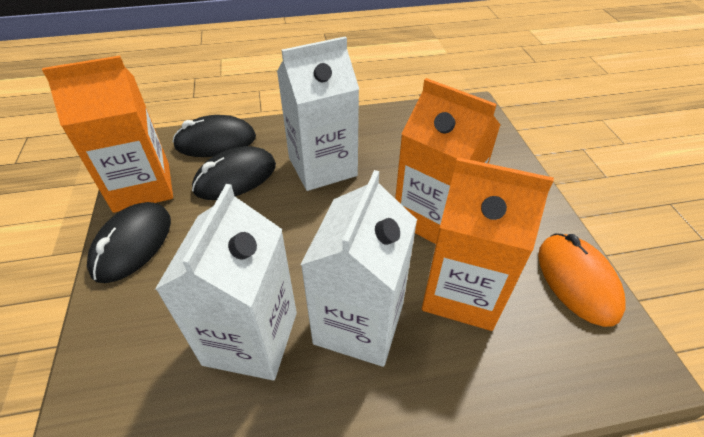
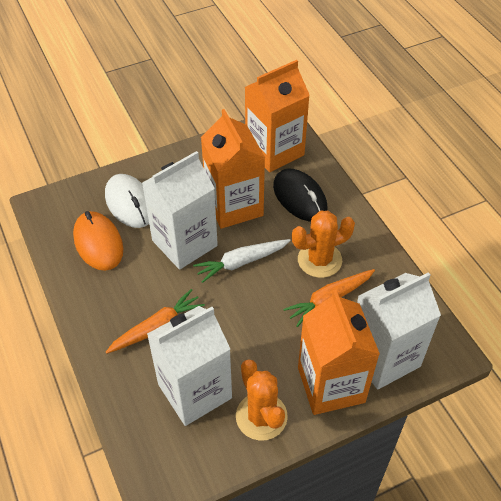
black mouse: [87,202,171,283] [172,115,256,157] [192,146,276,200] = 3 -> [273,169,328,221] = 1
orange cactus: none = 0 -> [236,359,288,441] [292,211,355,278] = 2
orange carrot: none = 0 -> [106,289,205,354] [283,269,375,327] = 2
white carrot: none = 0 -> [193,239,291,283] = 1
white mouse: none = 0 -> [105,174,149,228] = 1

